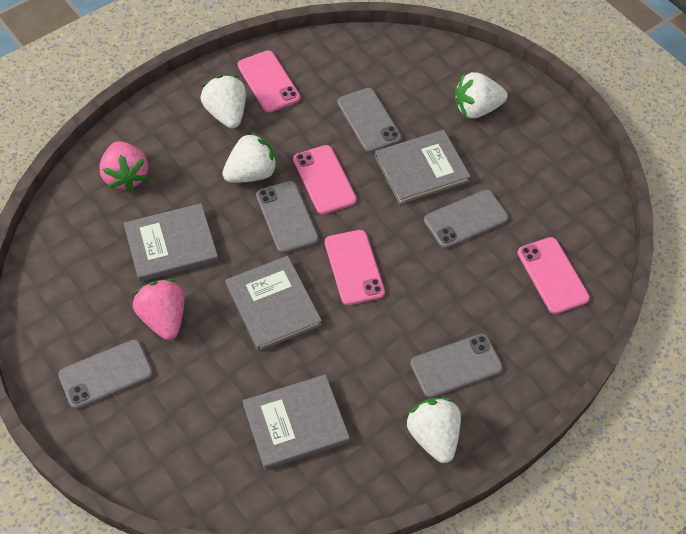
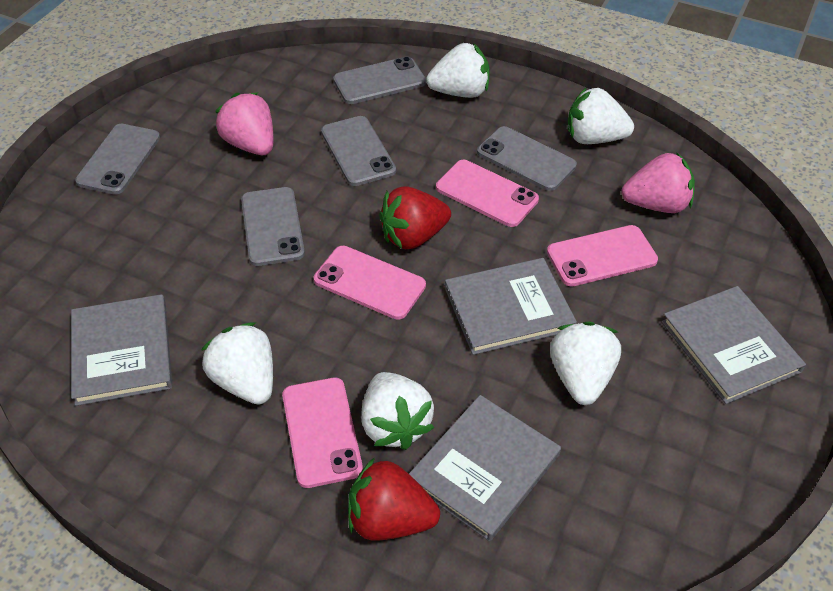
red strawberry: none = 0 -> [348,457,440,541] [379,186,451,249] = 2
white strawberry: [201,75,246,128] [222,132,278,183] [406,398,461,463] [455,72,508,118] = 4 -> [202,322,273,405] [361,372,434,450] [426,43,489,98] [550,322,621,405] [568,87,634,144] = 5

